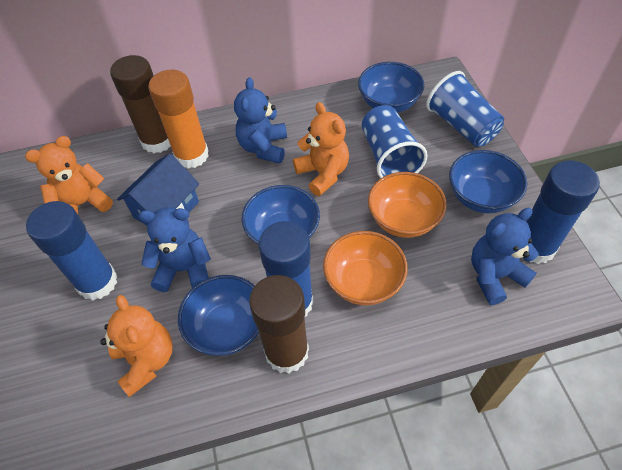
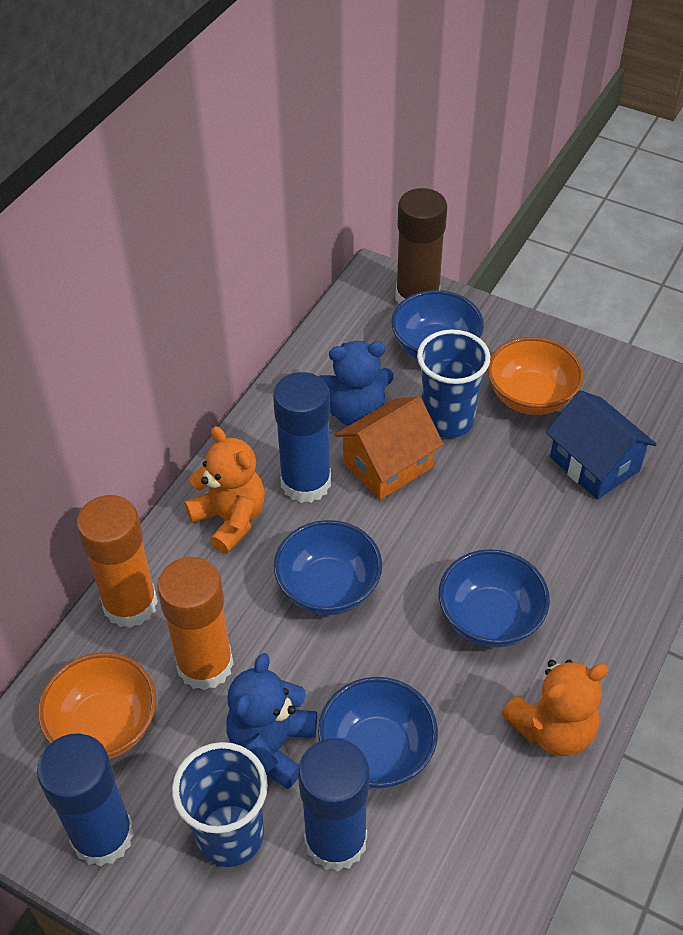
blue teddy bear: [139,207,211,292] [234,77,287,164] [471,208,539,305] = 3 -> [226,653,317,789] [319,341,394,426] = 2
brown glue stick: [110,55,171,153] [249,275,309,374] = 2 -> [395,188,447,305] = 1
orange glue stick: [148,70,209,169] = 1 -> [76,495,158,628] [157,557,234,690] = 2
orange house: none = 0 -> [335,396,444,500] = 1
orange teddy bear: [25,136,113,214] [100,295,173,397] [293,102,349,196] = 3 -> [185,426,265,554] [502,660,609,756] = 2

